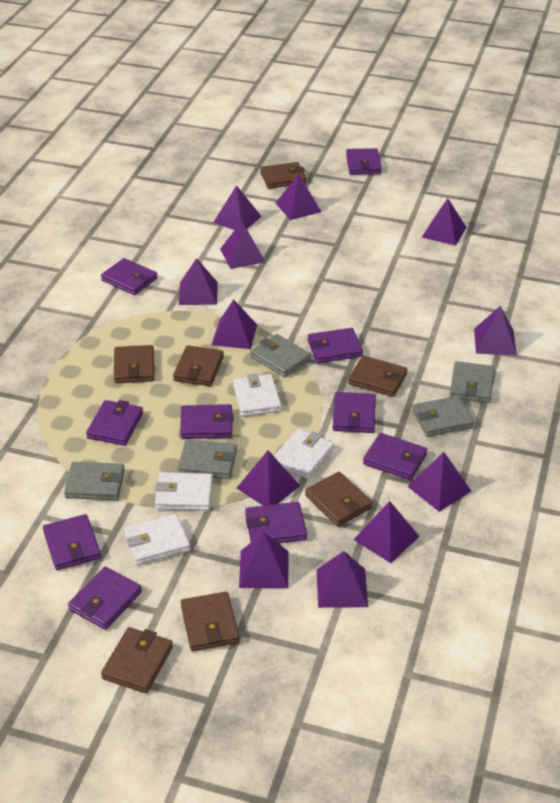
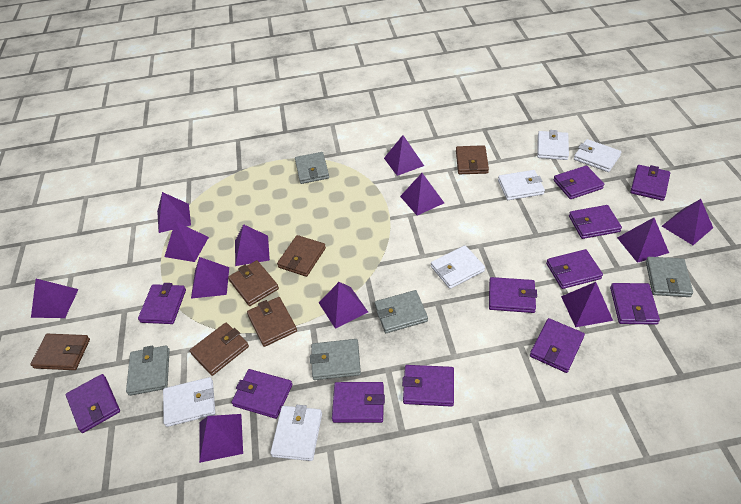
brown wallet: [101,627,173,693] [114,345,154,383] [173,345,224,386] [181,592,240,651] [260,162,306,189] [305,472,373,526] [348,356,408,397] = 7 -> [30,334,90,370] [190,323,249,376] [228,260,279,306] [247,297,297,347] [277,235,326,277] [456,145,489,174] = 6
purple wallet: [43,514,101,570] [68,567,142,630] [86,400,143,446] [101,258,158,295] [180,404,234,439] [245,502,307,543] [308,328,363,363] [332,392,376,433] [346,148,382,175] [363,433,427,480] = 10 -> [66,374,120,433] [138,283,186,324] [231,369,292,419] [332,382,385,423] [402,365,454,407] [489,277,537,313] [530,318,585,373] [546,249,603,289] [553,165,604,199] [569,205,622,239] [610,283,660,325] [630,165,670,201] = 12
white wallet: [124,514,191,565] [155,472,213,511] [233,373,282,417] [274,429,334,479] = 4 -> [163,377,215,427] [270,405,322,461] [431,246,485,289] [498,170,545,200] [537,130,569,160] [574,139,621,172] = 6

